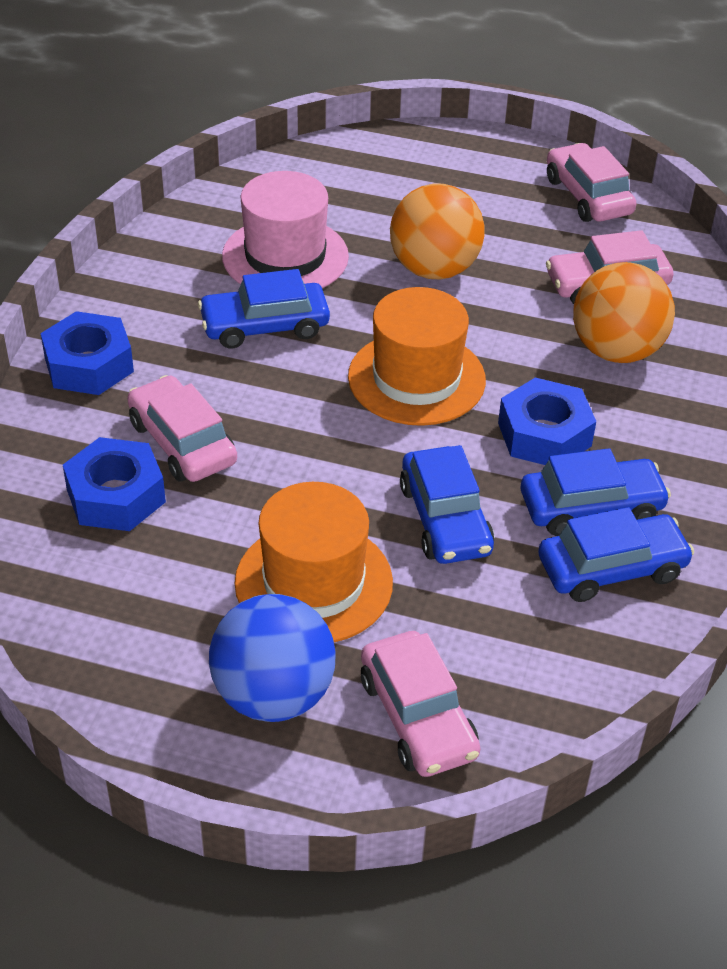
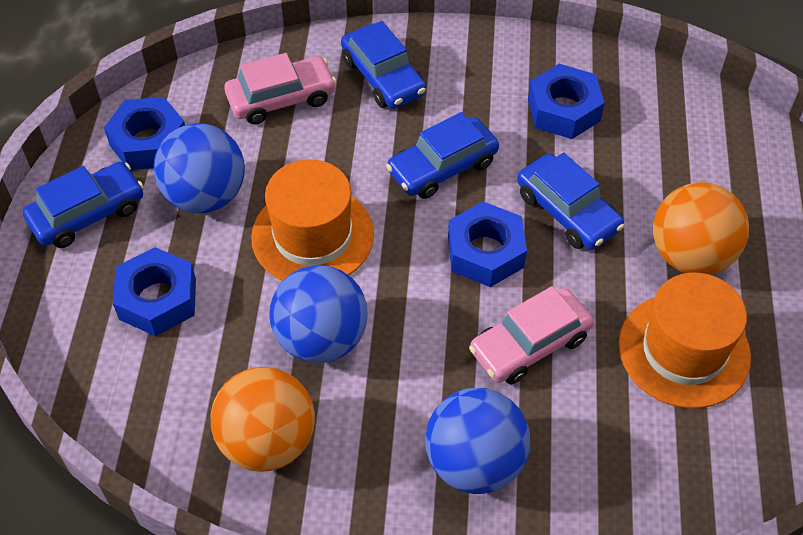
blue ball: [209,594,336,722] = 1 -> [154,123,245,213] [269,265,368,363] [425,388,530,494] = 3
blue nut: [41,311,134,395] [63,437,166,531] [498,378,596,465] = 3 -> [104,97,185,170] [113,247,196,336] [448,201,527,287] [528,64,605,139] = 4
pink car: [127,375,237,482] [361,631,480,777] [546,230,674,304] [547,143,637,222] = 4 -> [224,53,337,125] [469,286,594,384] = 2
pink hat: [222,171,349,288] = 1 -> none = 0

